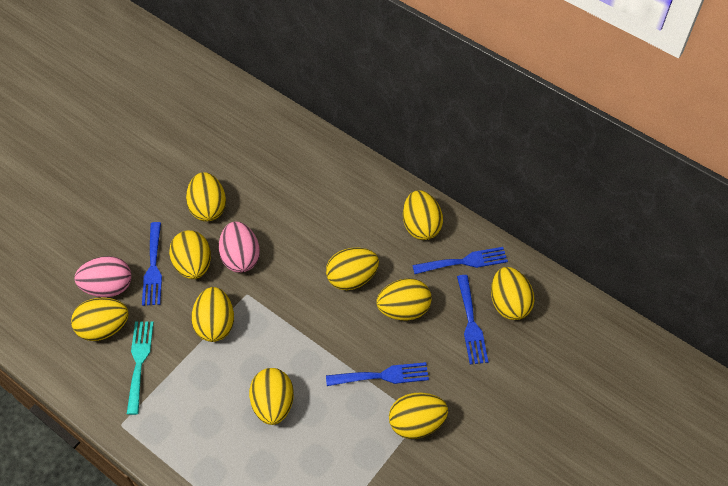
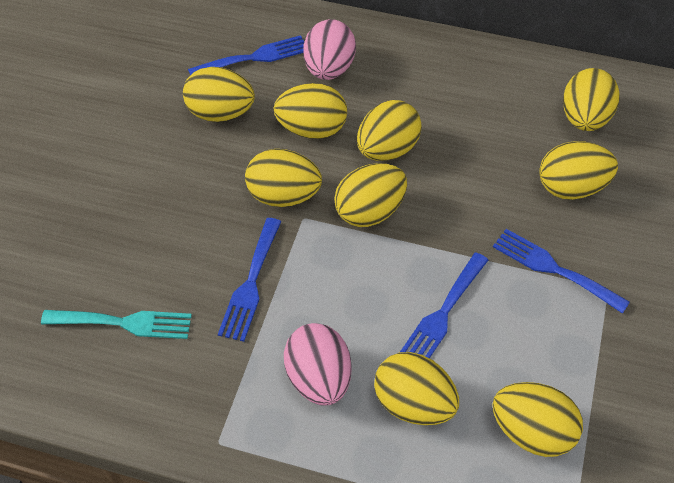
yellow egg: [71,297,129,341] [169,230,211,279] [186,172,226,221] [191,287,234,342] [249,368,294,425] [326,248,379,290] [376,278,432,320] [389,393,448,439] [403,190,443,240] [491,267,535,320] = 10 -> [183,67,255,122] [245,149,322,207] [274,83,347,139] [334,163,407,227] [357,100,422,161] [374,352,459,425] [492,382,583,457] [539,141,618,200] [563,68,620,131] = 9

